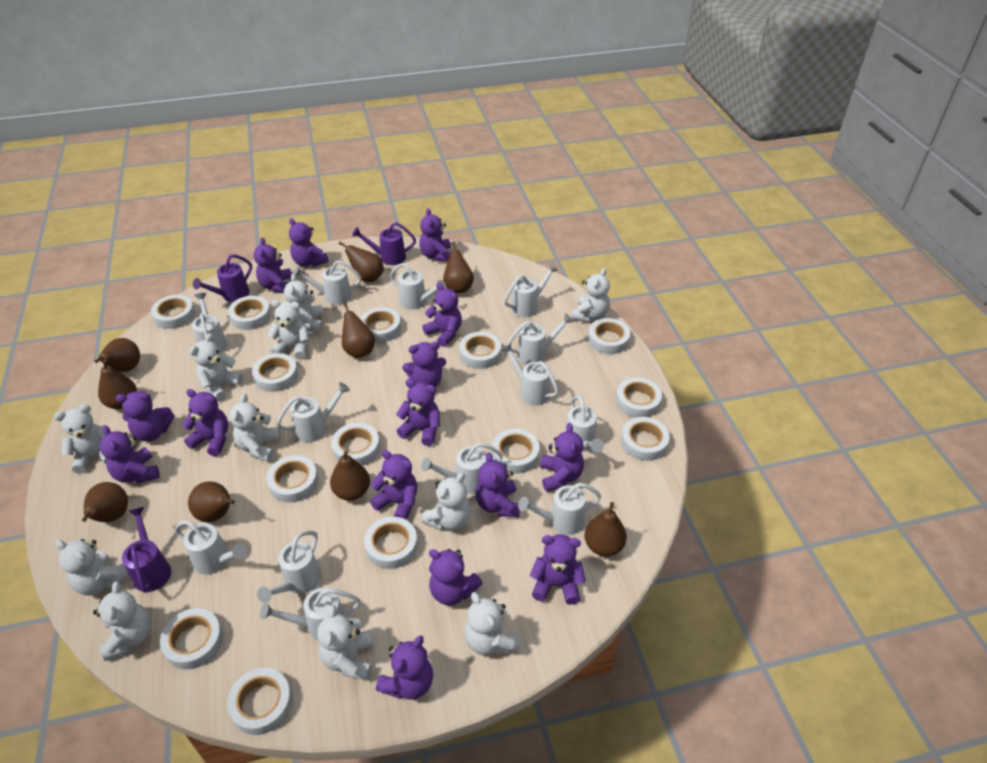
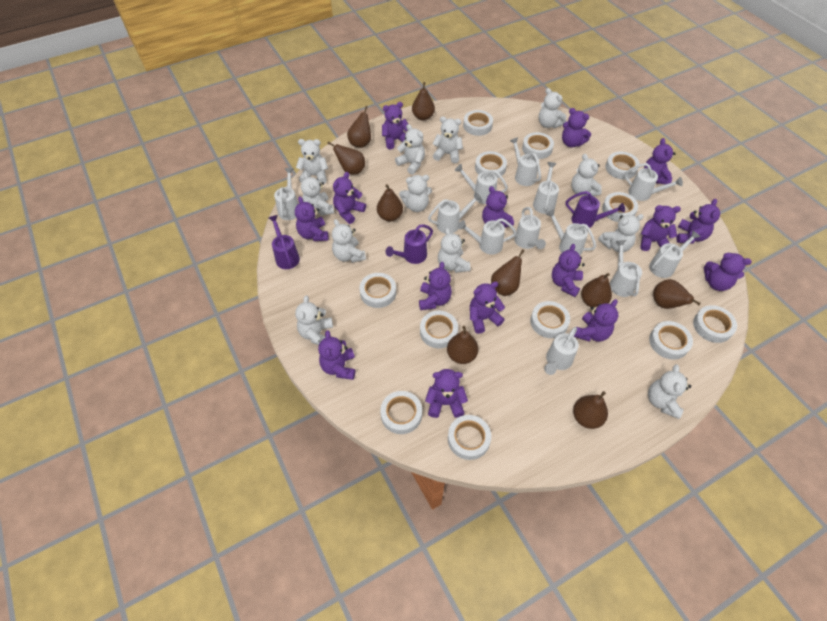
white tape: [151,295,195,329] [160,608,223,670] [227,668,292,735] [228,296,271,330] [252,353,298,392] [267,455,318,503] [331,423,380,466] [360,307,401,342] [364,516,418,569] [459,332,501,369] [492,429,540,474] [588,318,630,354] [616,377,662,418] [621,417,670,461] = 14 -> [359,273,396,308] [380,391,422,434] [420,311,458,348] [448,415,491,460] [463,110,493,136] [475,151,507,178] [522,132,554,159] [530,301,570,338] [602,192,638,222] [605,152,640,180] [649,321,693,360] [693,305,737,343] = 12
white teddy bear: [54,404,107,474] [55,539,129,595] [93,581,152,661] [189,333,243,401] [230,394,281,462] [267,300,309,360] [284,273,324,331] [317,605,373,680] [422,472,471,531] [464,592,520,655] [572,268,610,322] = 11 -> [295,296,333,345] [296,139,328,184] [301,172,334,216] [332,219,366,263] [395,124,425,175] [399,175,432,212] [432,116,463,163] [438,228,470,273] [539,88,567,128] [571,154,602,196] [598,214,644,252] [648,364,691,419] = 12
white watering can: [175,520,247,575] [192,293,228,353] [257,531,321,603] [260,588,361,641] [276,382,350,442] [294,260,361,305] [390,263,446,309] [421,442,503,494] [501,343,559,405] [504,264,558,317] [506,313,573,365] [518,483,601,535] [565,396,604,453] = 13 -> [274,168,298,220] [428,192,482,233] [455,164,508,204] [458,219,516,255] [510,137,541,186] [514,207,546,249] [533,162,559,214] [544,327,579,375] [546,209,596,255] [610,240,642,297] [624,163,683,201] [649,231,700,278] = 12

